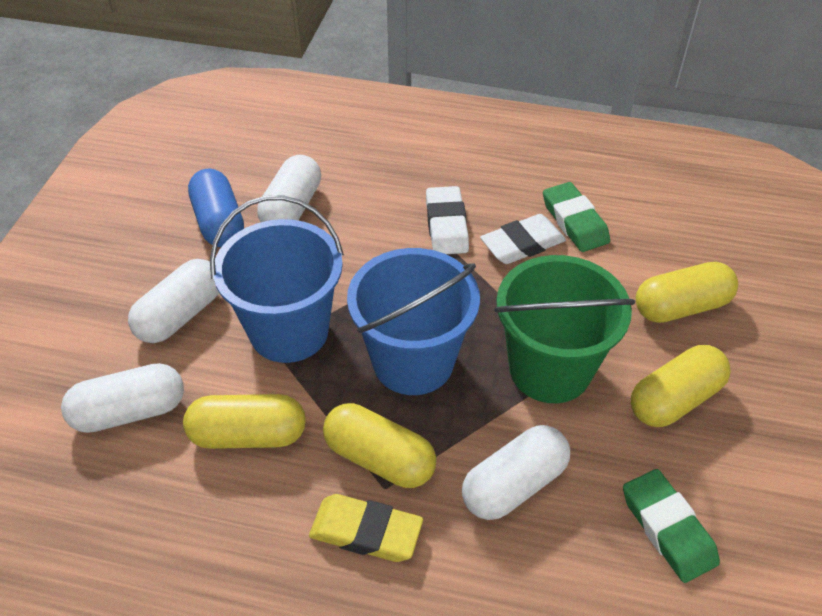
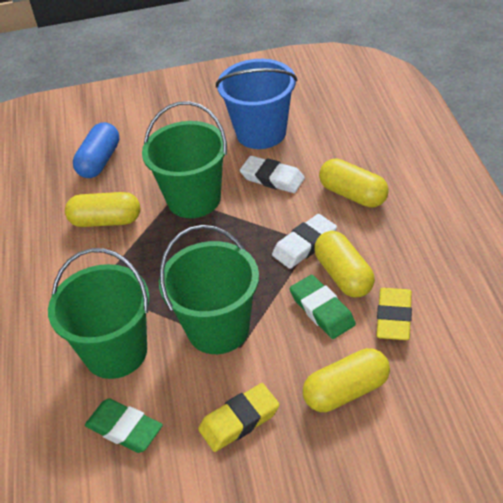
blue bucket: [210,195,344,363] [347,248,480,395] = 2 -> [216,59,297,149] = 1
green bucket: [495,255,635,403] = 1 -> [48,248,150,379] [142,101,227,218] [159,225,259,354] = 3
white capsule: [61,363,184,433] [128,259,219,343] [257,155,321,222] [462,425,570,520] = 4 -> none = 0
yellow eraser: [309,494,423,562] = 1 -> [198,383,280,452] [376,288,412,340] = 2

